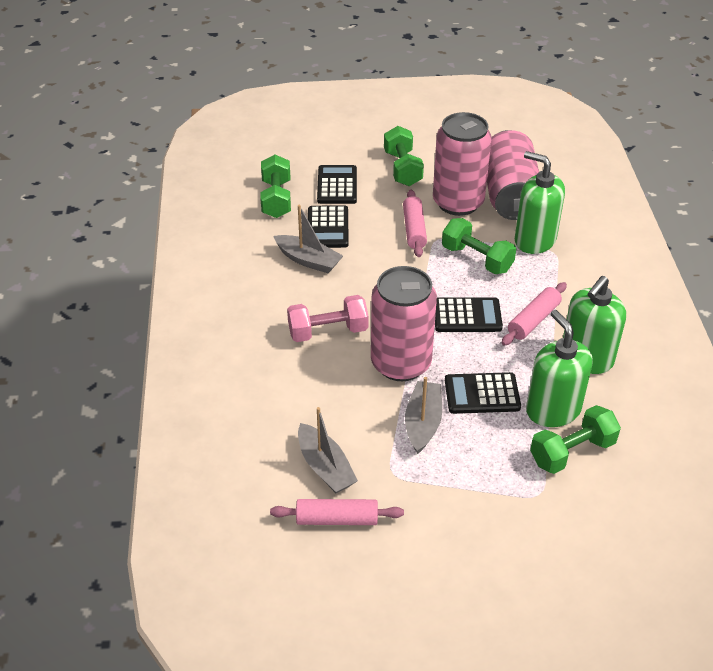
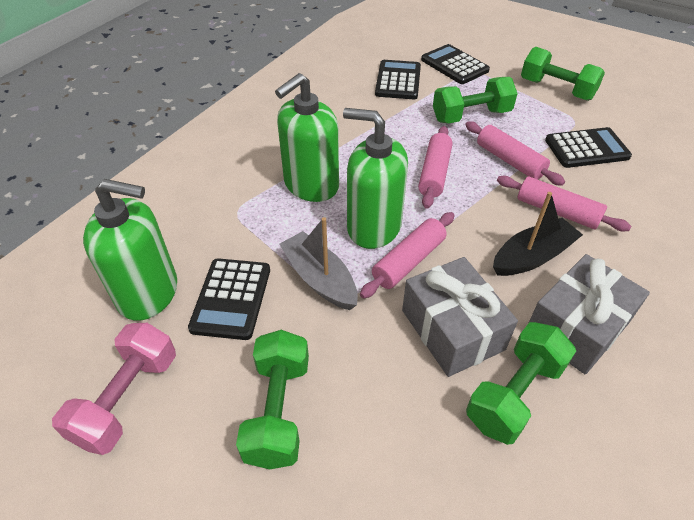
black boat: none = 0 -> [493,192,583,276] = 1
grey boat: [273,205,343,273] [298,407,358,493] [405,377,442,454] = 3 -> [279,217,358,310] = 1
grey gift: none = 0 -> [402,257,518,377] [529,254,650,375] = 2
pink can: [371,266,437,381] [433,112,492,216] [487,130,539,220] = 3 -> none = 0
pink rolling pin: [270,499,404,525] [403,190,427,257] [502,282,567,346] = 3 -> [360,212,455,298] [418,126,453,209] [465,121,565,186] [497,176,631,231] = 4

